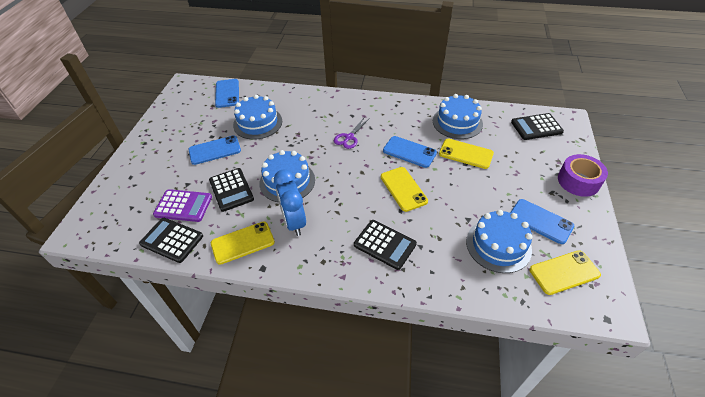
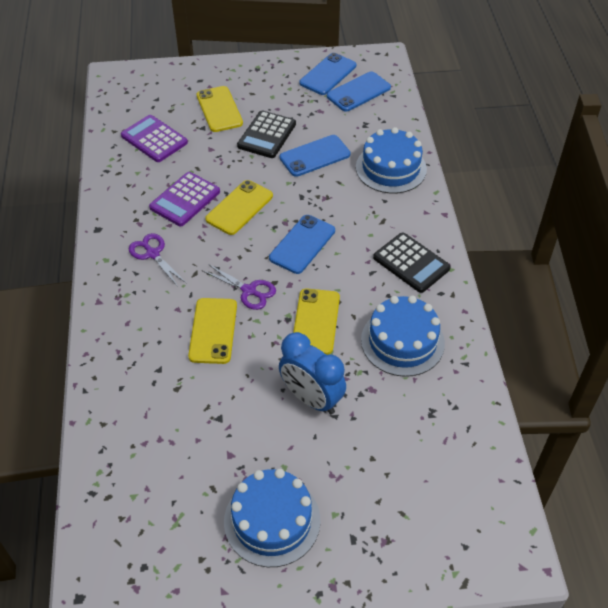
black calculator: [139,218,203,263] [209,168,254,212] [354,220,417,270] [511,113,564,140] = 4 -> [237,110,296,158] [373,232,451,293] = 2
blue cake: [233,95,282,140] [259,150,315,202] [433,94,483,139] [466,210,532,273] = 4 -> [224,469,320,567] [356,127,427,194] [361,296,445,377] = 3
purple calculator: [153,189,212,222] = 1 -> [121,115,188,162] [149,172,220,226] = 2
purple scissors: [334,118,370,149] = 1 -> [129,233,186,287] [203,264,276,310] = 2
purple tape: [558,154,608,197] = 1 -> none = 0

